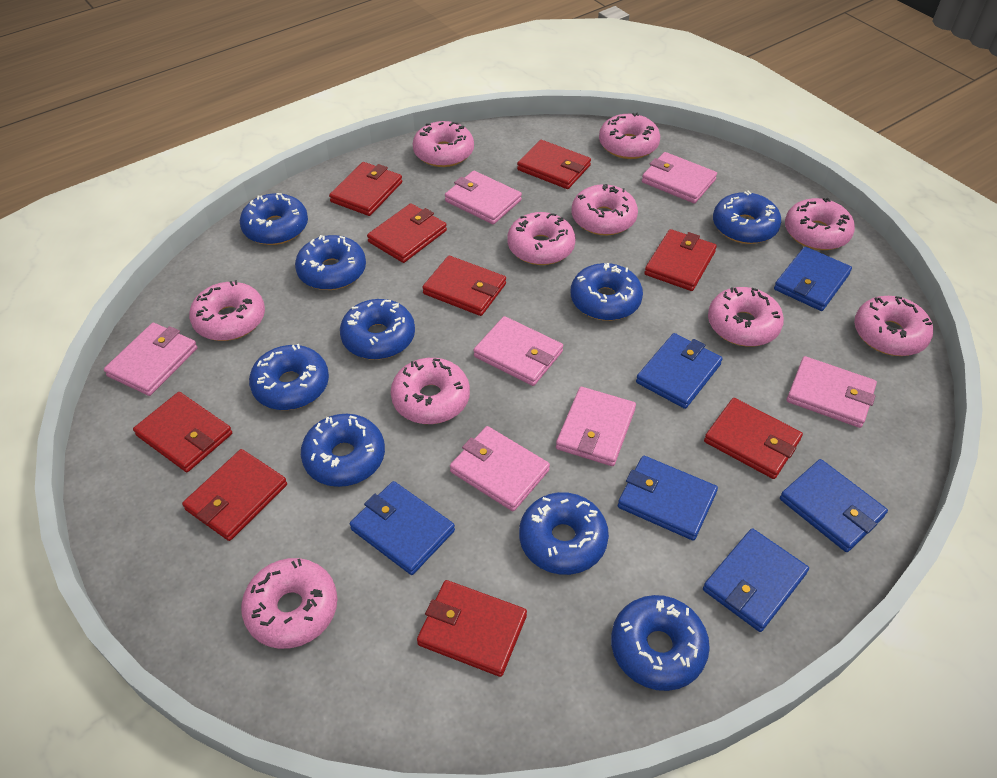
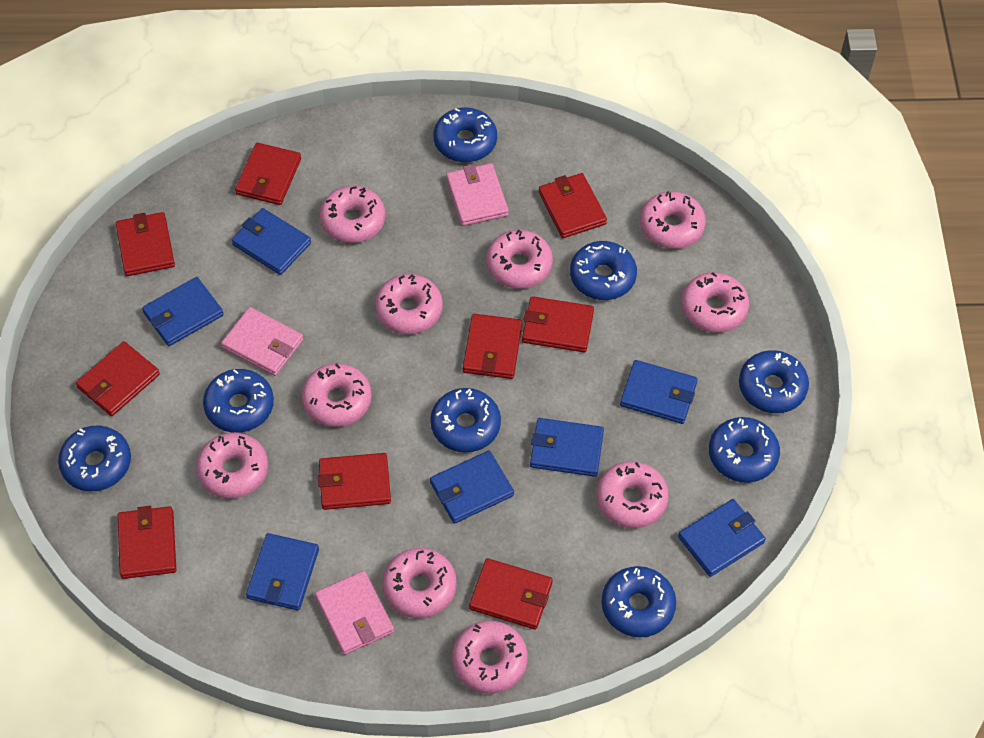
blue donut: [240,193,308,245] [249,344,329,410] [295,235,366,290] [301,414,385,487] [340,299,415,360] [519,492,609,575] [571,263,643,321] [611,595,710,691] [713,190,781,244] = 9 -> [58,425,131,491] [203,369,274,433] [430,388,501,453] [434,108,497,162] [570,241,637,300] [602,566,676,637] [709,417,780,483] [739,350,809,413] = 8
blue wallet: [350,481,455,575] [618,456,718,541] [636,333,723,409] [703,528,809,632] [774,247,852,311] [780,459,888,552] = 6 -> [142,277,224,346] [232,208,311,275] [246,533,319,610] [430,451,514,524] [530,418,604,477] [620,360,698,424] [678,499,766,577] = 7
pink wallet: [104,323,198,396] [445,171,522,224] [450,426,550,511] [473,316,563,386] [556,387,636,466] [642,152,717,203] [787,356,877,428] = 7 -> [221,307,303,376] [315,571,394,655] [446,163,509,226] = 3

